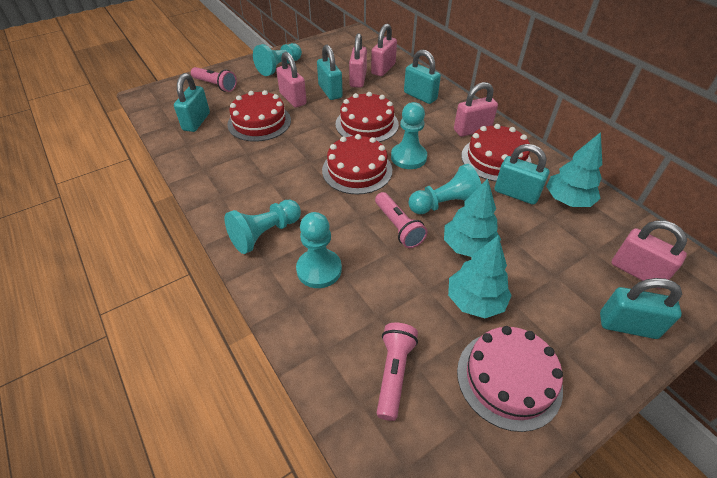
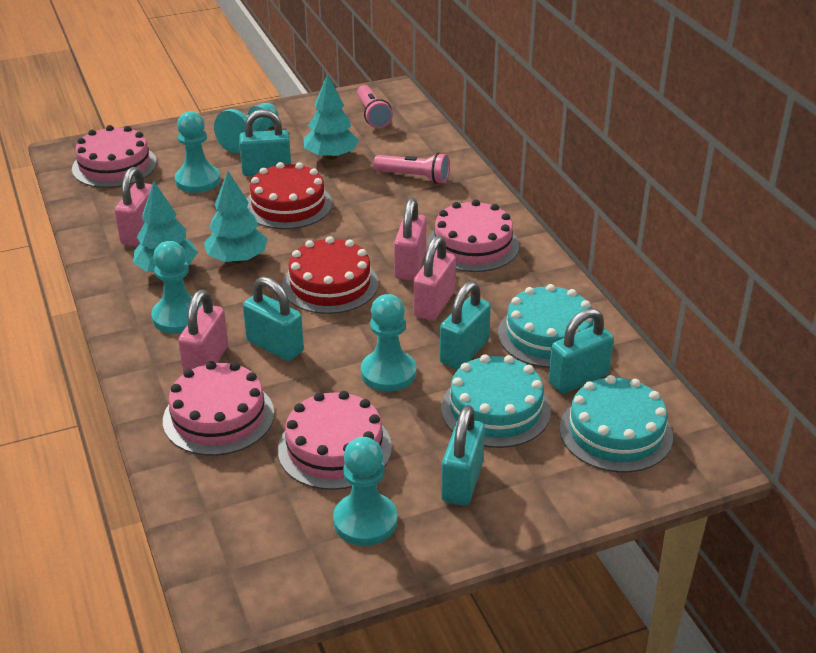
pink cake: [457,326,563,432] = 1 -> [72,125,157,188] [163,361,274,456] [278,391,392,490] [427,200,519,272] = 4
pink flashlight: [191,67,237,92] [375,192,428,248] [377,323,418,421] = 3 -> [357,85,393,128] [374,152,450,184] = 2
pink padlock: [276,52,307,108] [349,33,367,88] [371,24,397,76] [454,82,498,137] [612,221,687,289] = 5 -> [115,167,152,247] [178,290,228,374] [394,198,426,281] [413,235,456,321] = 4
red cake: [227,90,291,142] [322,134,392,195] [335,92,399,142] [461,124,531,182] = 4 -> [247,162,332,229] [282,236,379,314] = 2
turquoise cake: none = 0 -> [441,354,551,448] [498,284,594,368] [560,375,673,473] = 3

